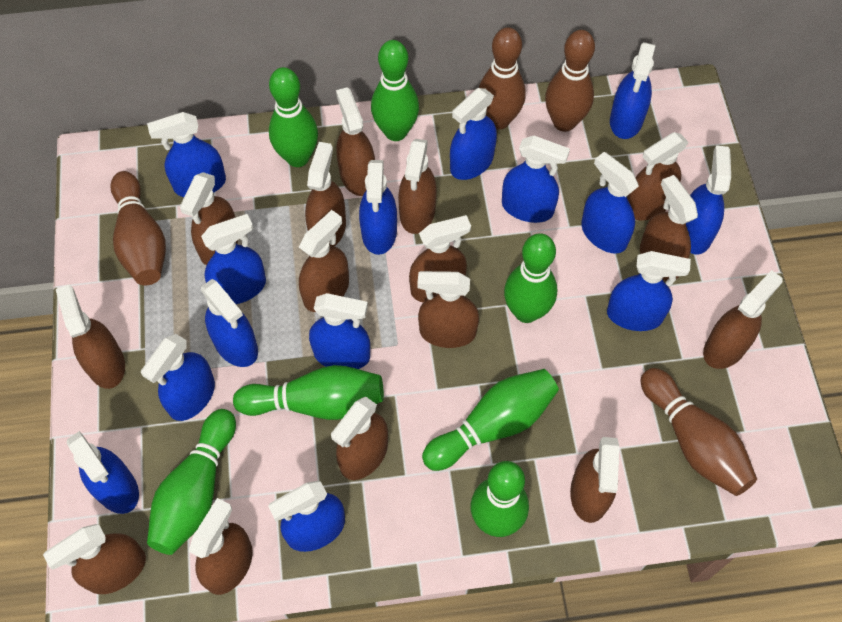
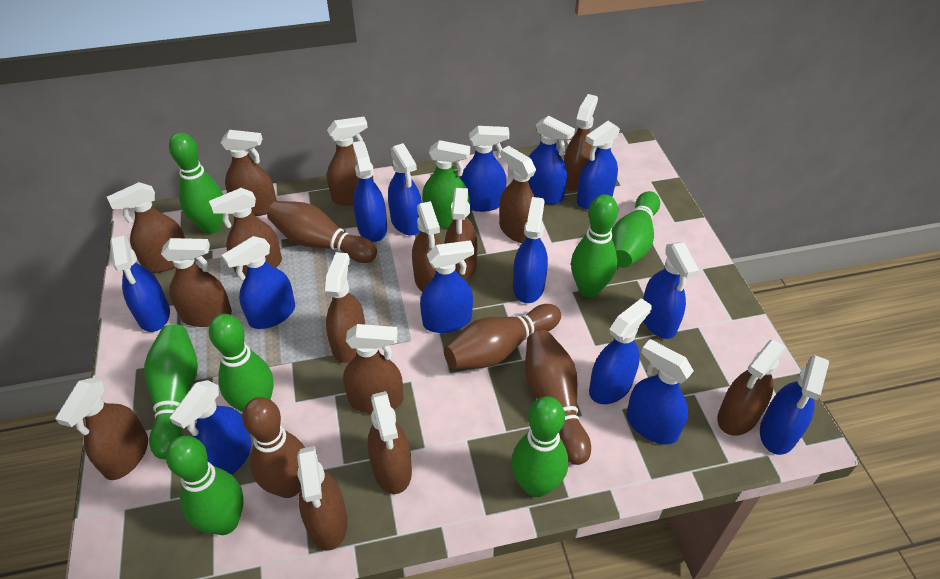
green spray bottle: none = 0 -> [422,140,470,228] = 1

